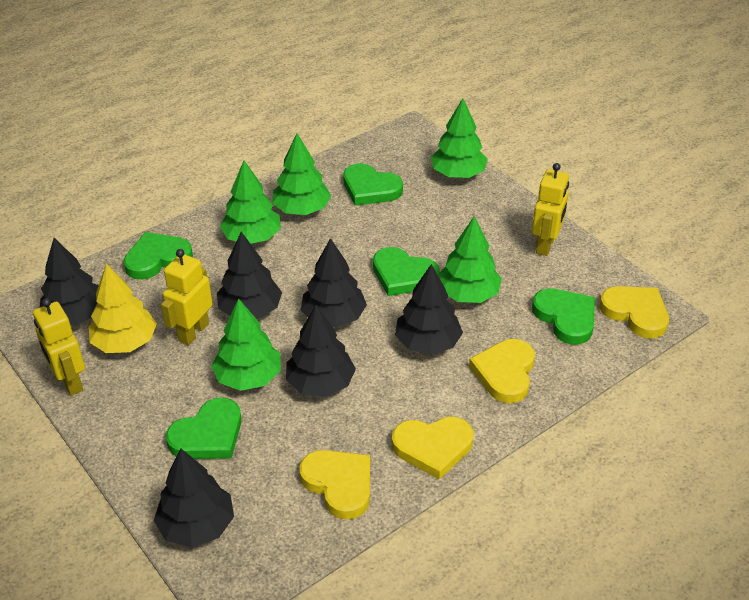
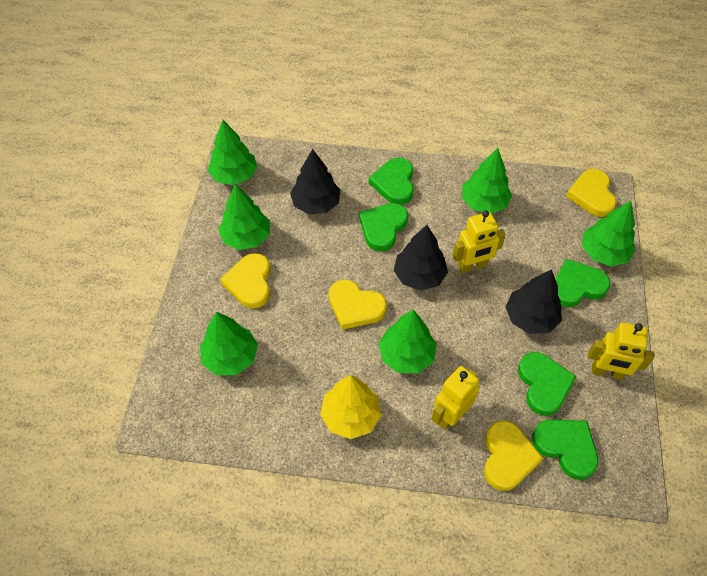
black tree: [40,238,99,325] [154,449,234,548] [217,232,282,319] [286,305,356,397] [301,238,367,327] [395,264,463,355] = 6 -> [290,149,341,214] [394,225,448,291] [506,269,562,334] = 3
green tree: [211,298,281,391] [220,160,281,244] [272,133,331,215] [431,99,488,178] [438,216,502,303] = 5 -> [200,312,258,375] [208,120,257,185] [218,184,270,250] [379,310,437,373] [462,148,512,214] [582,201,636,266] = 6

